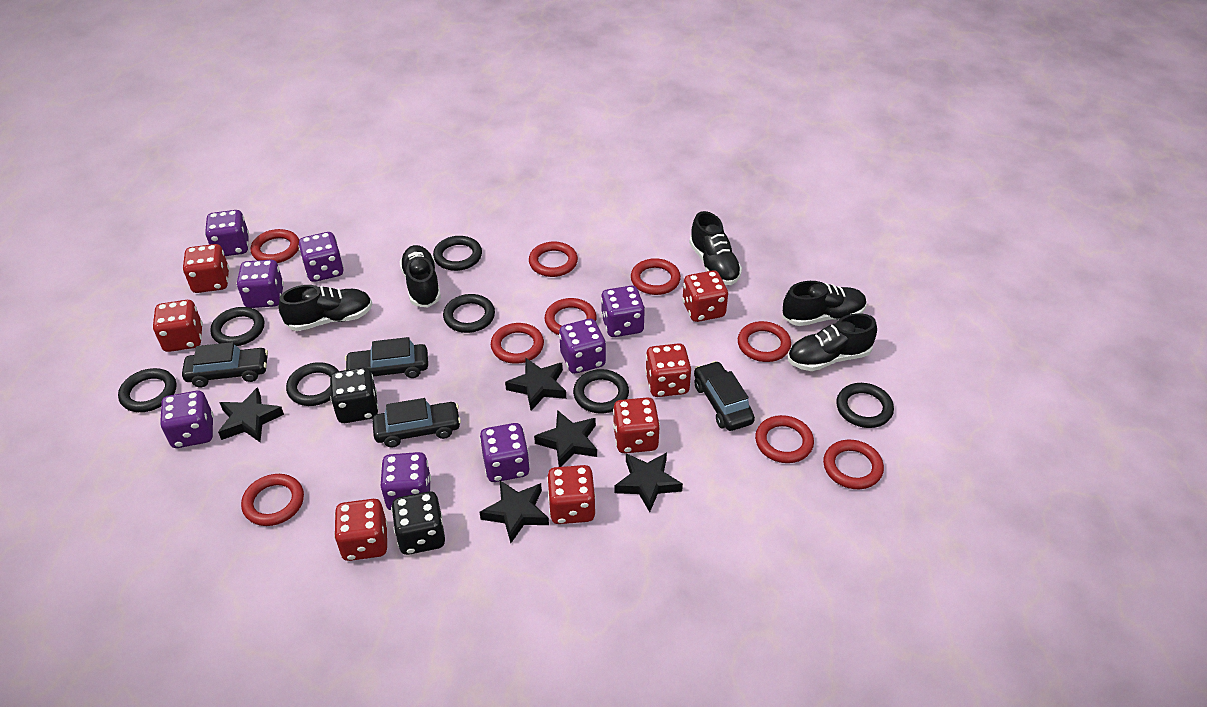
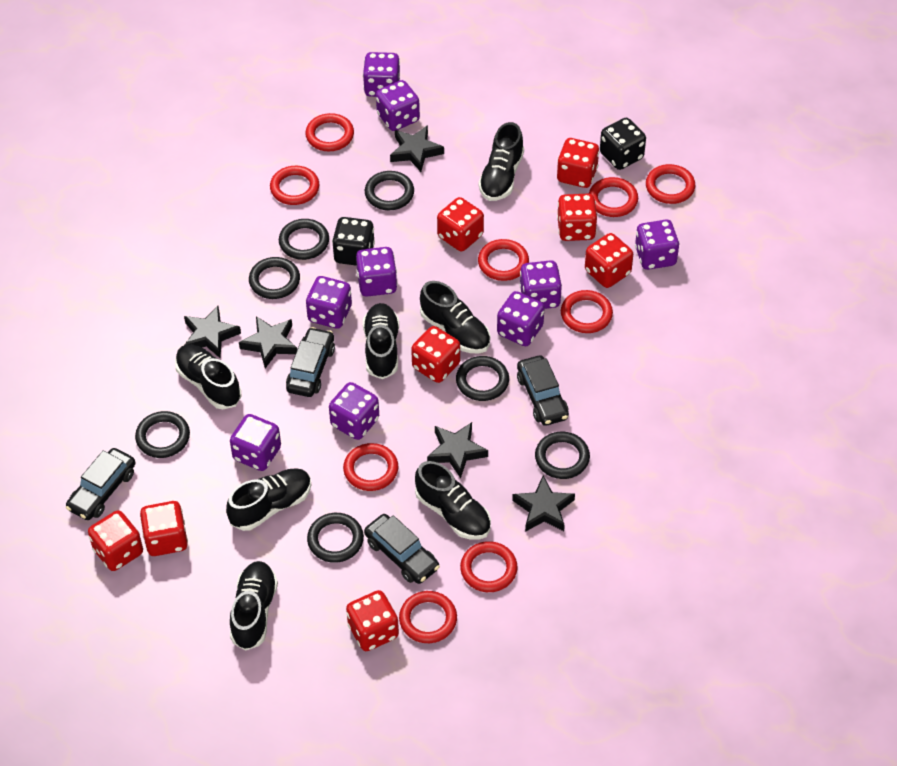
black shoe: [279,285,372,331] [399,245,441,307] [689,211,742,285] [783,281,867,326] [788,313,877,371] = 5 -> [175,344,241,409] [226,468,312,531] [230,561,278,651] [363,303,399,379] [415,461,491,540] [420,281,490,353] [478,122,524,201] = 7
purple dice: [160,391,214,448] [205,210,249,256] [237,260,284,308] [299,232,344,282] [381,452,431,510] [480,423,530,482] [559,319,606,374] [601,286,645,337] = 8 -> [230,414,281,471] [306,276,352,329] [329,382,379,440] [356,247,397,297] [363,52,400,97] [376,80,420,131] [497,291,544,346] [519,260,562,309] [635,220,680,270] = 9
red dice: [153,300,203,352] [183,244,229,293] [334,499,388,561] [547,465,596,524] [613,397,660,453] [645,343,691,397] [682,270,728,322] = 7 -> [88,510,143,571] [140,501,188,556] [346,590,399,651] [411,326,460,383] [437,197,484,251] [557,138,599,188] [557,194,597,241] [585,233,633,288] = 8

